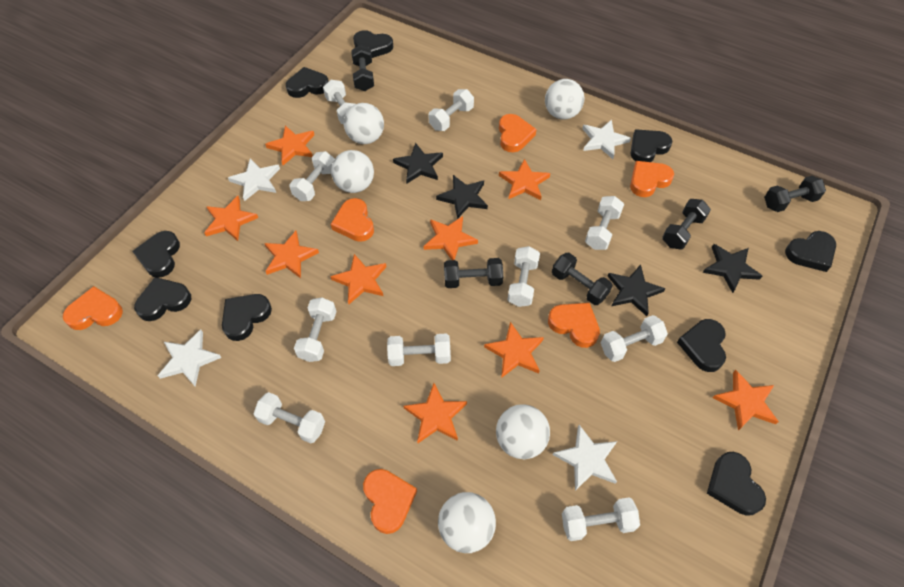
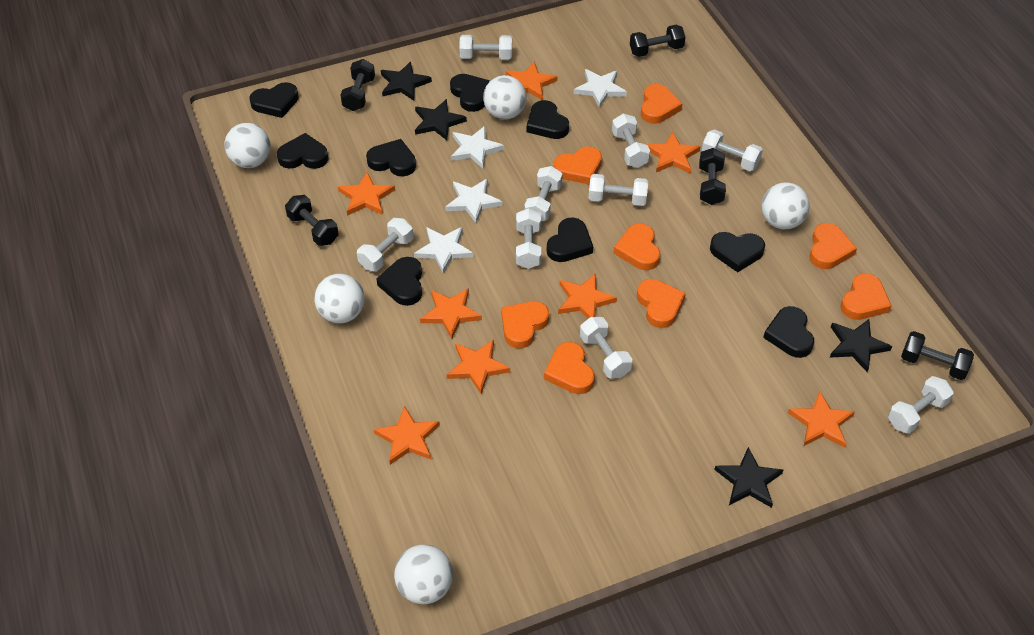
orange heart: [63,286,123,330] [331,198,374,242] [363,469,417,534] [499,114,537,152] [548,303,600,348] [630,161,674,197] = 6 -> [501,301,549,348] [544,342,595,394] [554,147,602,185] [613,223,660,270] [637,279,686,328] [641,84,683,124] [809,223,857,269] [840,273,892,320] = 8
orange star: [204,196,258,241] [264,231,319,278] [265,126,314,165] [330,254,386,304] [403,383,467,443] [424,216,478,260] [484,322,544,378] [499,159,550,200] [713,370,779,431] = 9 -> [338,172,395,216] [373,406,440,465] [420,288,482,339] [447,340,510,394] [506,62,557,100] [558,273,617,319] [646,132,701,174] [788,391,855,448] = 8
white dumbbell: [254,392,325,443] [289,151,335,201] [294,297,337,362] [323,80,355,124] [387,333,451,366] [429,89,474,131] [507,246,540,307] [562,497,640,541] [585,196,624,250] [601,315,668,362] = 10 -> [357,218,413,271] [459,35,512,59] [516,208,541,269] [524,166,563,221] [580,317,632,379] [589,174,648,206] [612,114,650,168] [702,129,763,171] [888,376,954,434] = 9

